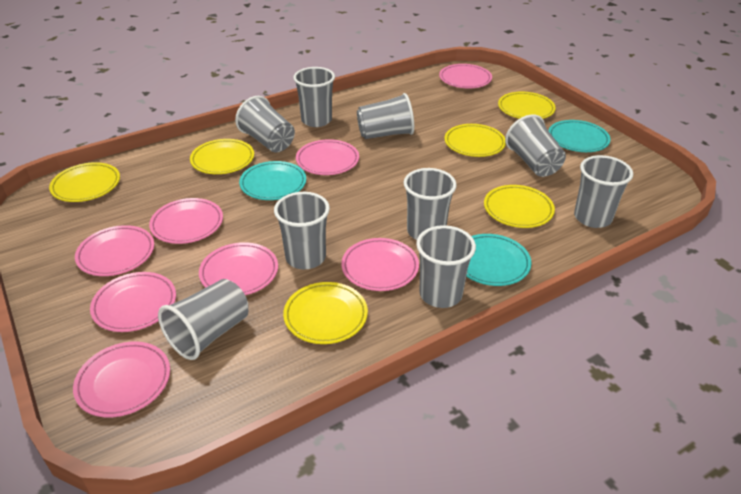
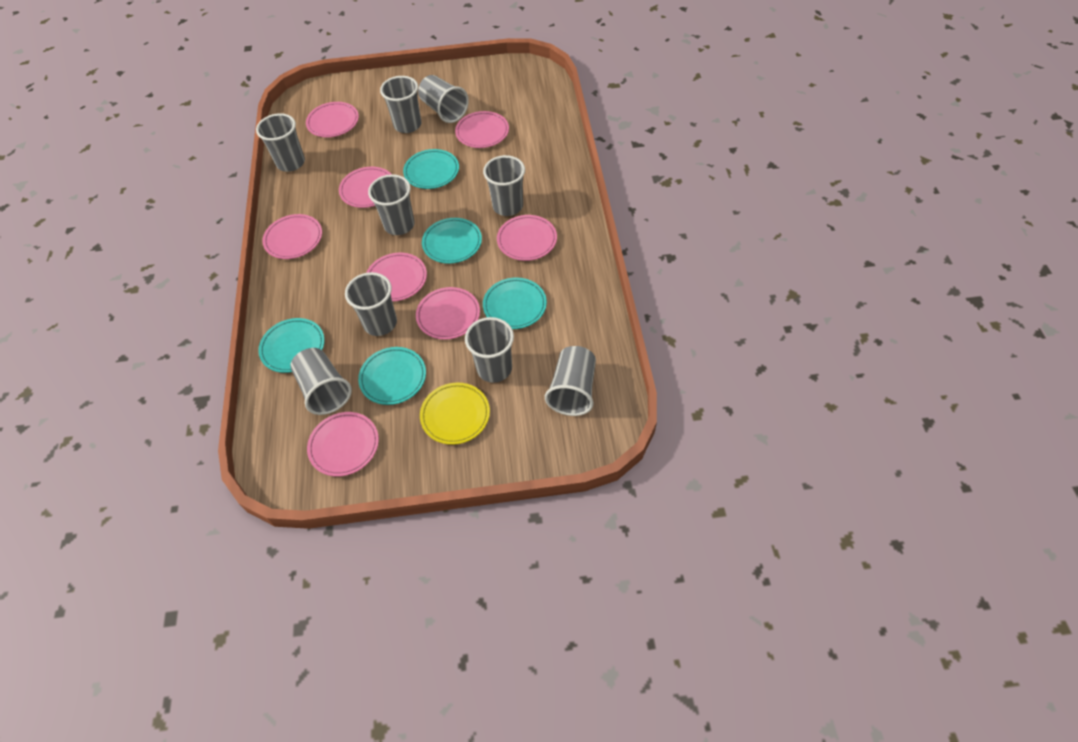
turquoise plate: [239,161,306,200] [466,234,531,286] [548,120,611,152] = 3 -> [258,318,325,373] [358,347,426,405] [403,149,459,189] [422,218,482,264] [483,277,547,329] = 5
yellow plate: [49,162,120,202] [190,139,254,174] [283,282,368,344] [444,124,506,157] [484,185,555,228] [498,92,556,119] = 6 -> [420,383,490,445] = 1

